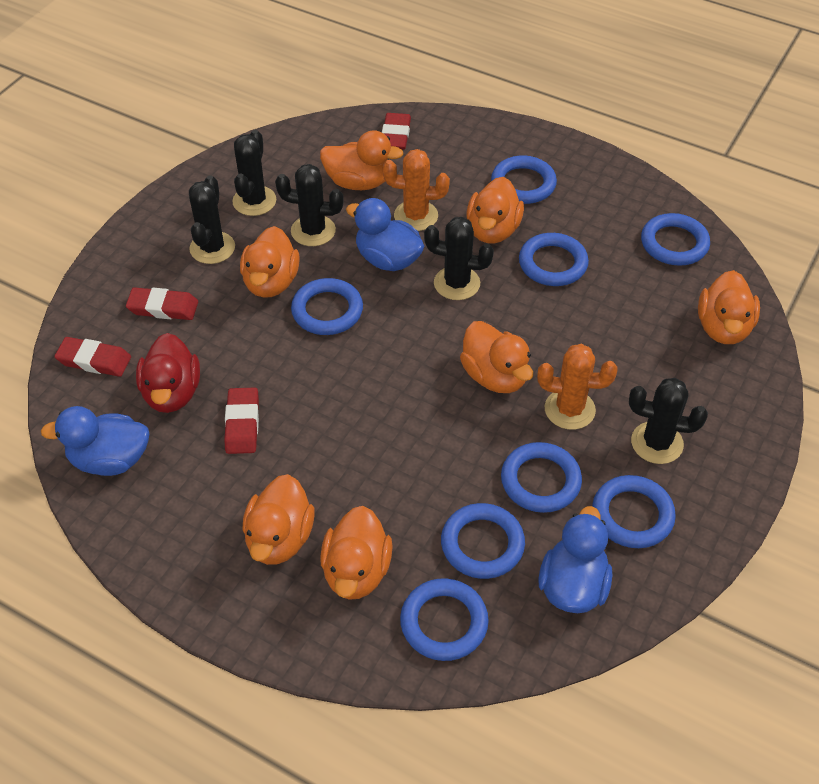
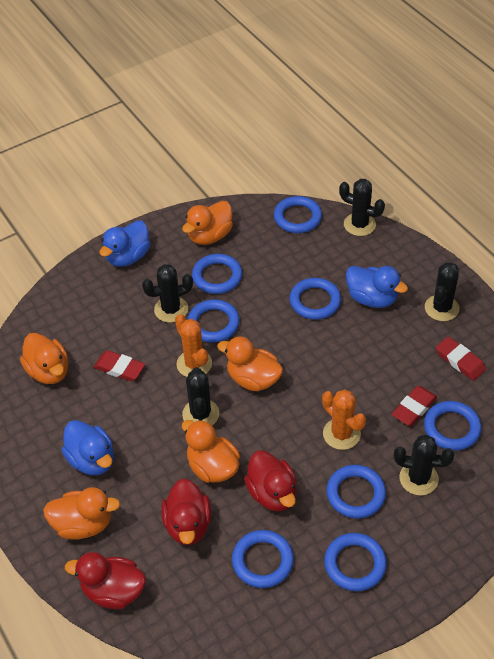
orange duck: [240,226,300,298] [242,474,315,565] [320,130,403,190] [320,506,393,600] [460,321,533,393] [467,177,524,244] [698,270,760,344] = 7 -> [20,333,68,384] [43,487,120,540] [182,201,233,245] [182,420,240,483] [217,337,283,391] = 5
red duck: [136,333,200,413] = 1 -> [65,552,146,609] [161,478,211,545] [244,450,297,512] = 3
red eraser: [54,337,131,377] [126,287,198,320] [224,388,259,454] [382,113,411,150] = 4 -> [94,350,145,381] [392,386,437,426] [436,337,486,381] = 3

